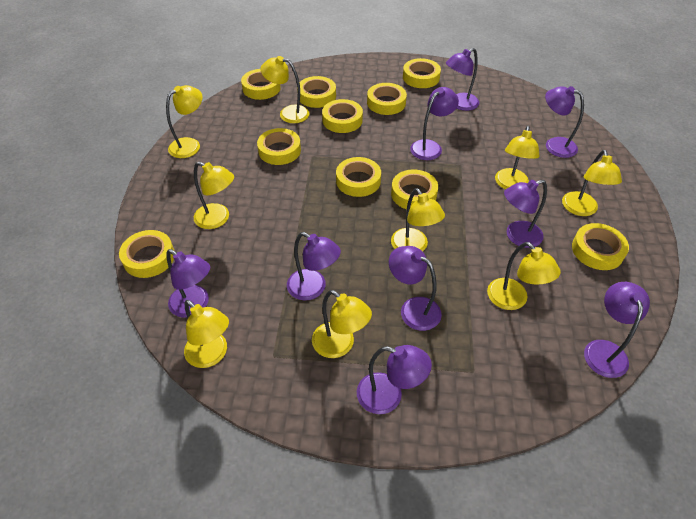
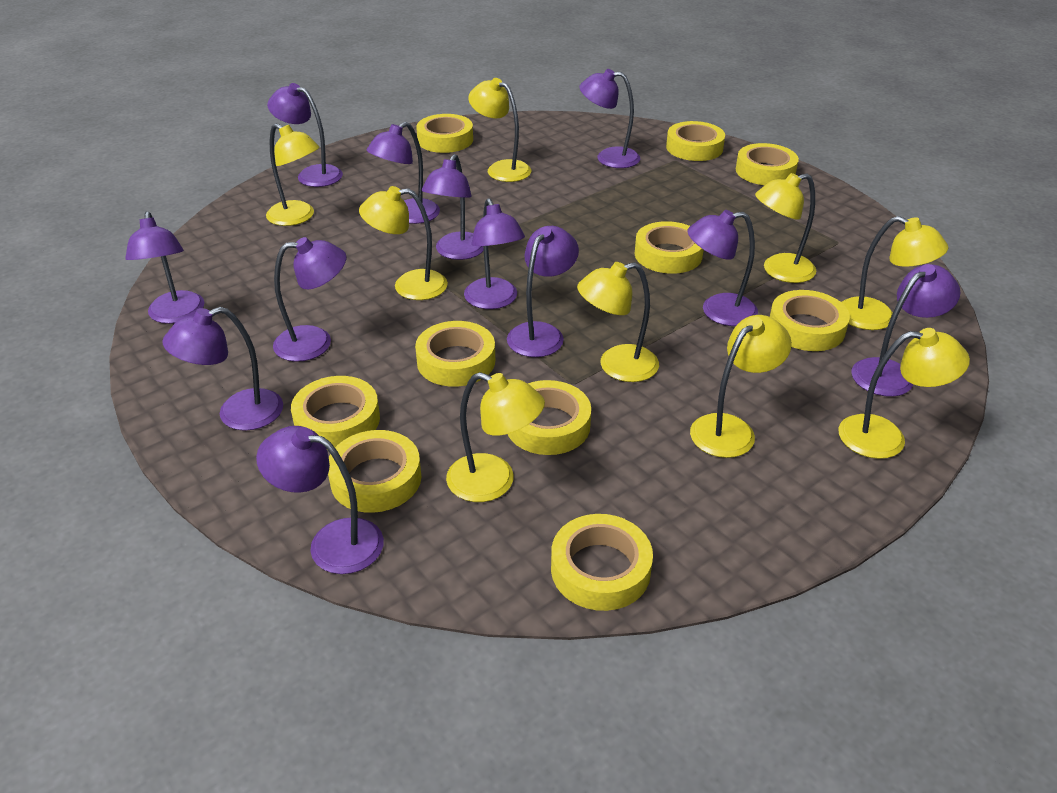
purple lamp: [166,249,210,318] [287,232,341,300] [357,345,432,414] [389,246,442,331] [410,87,459,160] [446,48,479,111] [504,180,547,248] [545,86,584,158] [584,282,650,378] = 9 -> [125,211,205,324] [162,307,283,431] [256,426,384,574] [267,83,343,187] [273,237,347,362] [367,122,440,224] [422,154,484,260] [464,198,525,309] [507,226,579,357] [579,69,640,168] [687,210,758,326] [851,264,960,397] = 12

